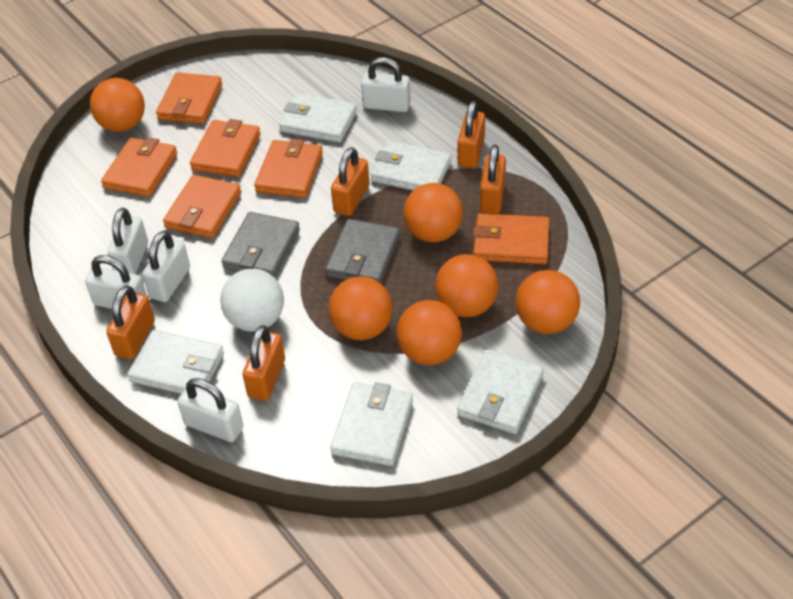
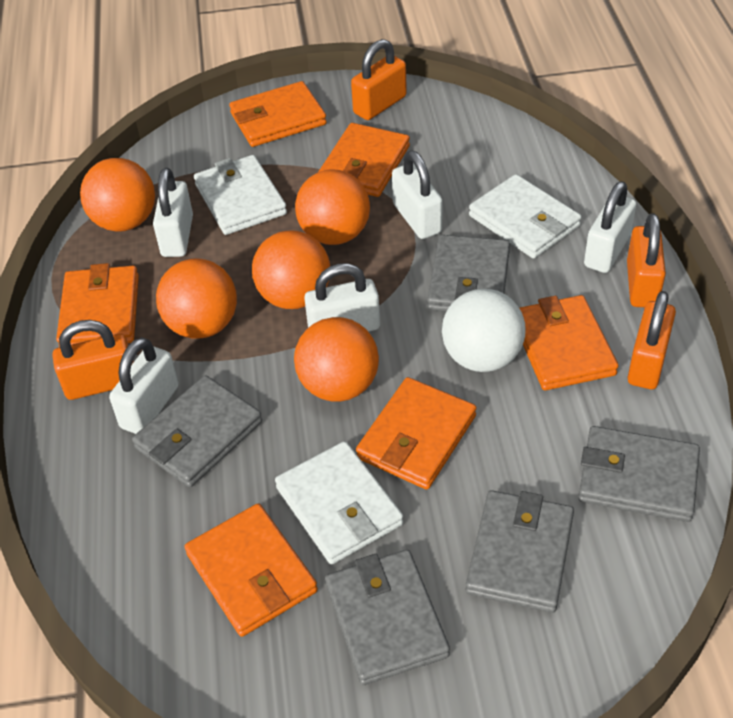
grey wallet: [221,212,300,277] [325,219,400,284] = 2 -> [132,375,262,488] [325,550,450,685] [427,235,510,312] [466,490,574,613] [578,426,700,522] = 5
orange ball: [90,78,145,132] [329,277,393,340] [397,300,462,365] [404,183,463,242] [435,254,499,317] [516,270,580,334] = 6 -> [80,158,155,232] [156,258,237,339] [252,230,330,309] [294,317,379,402] [295,169,370,245] = 5
orange padlock: [106,285,155,359] [243,325,285,401] [331,147,370,216] [457,101,485,168] [480,145,506,214] = 5 -> [52,320,134,400] [351,39,407,120] [627,213,666,307] [628,291,676,389] = 4
white wallet: [127,330,224,394] [279,93,357,143] [330,382,413,466] [370,141,451,190] [457,349,544,434] = 5 -> [194,155,287,235] [275,441,403,564] [469,174,581,259] = 3

